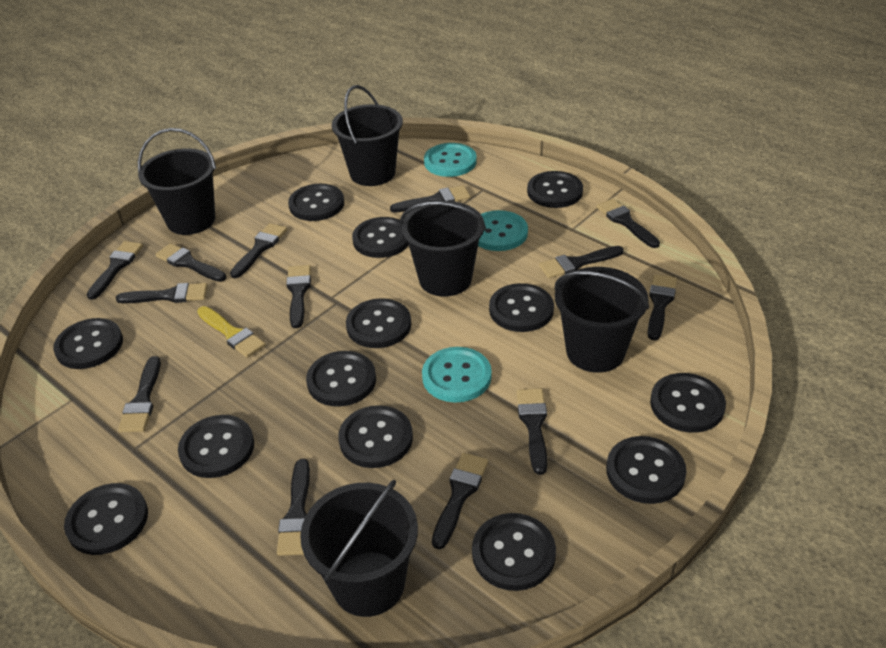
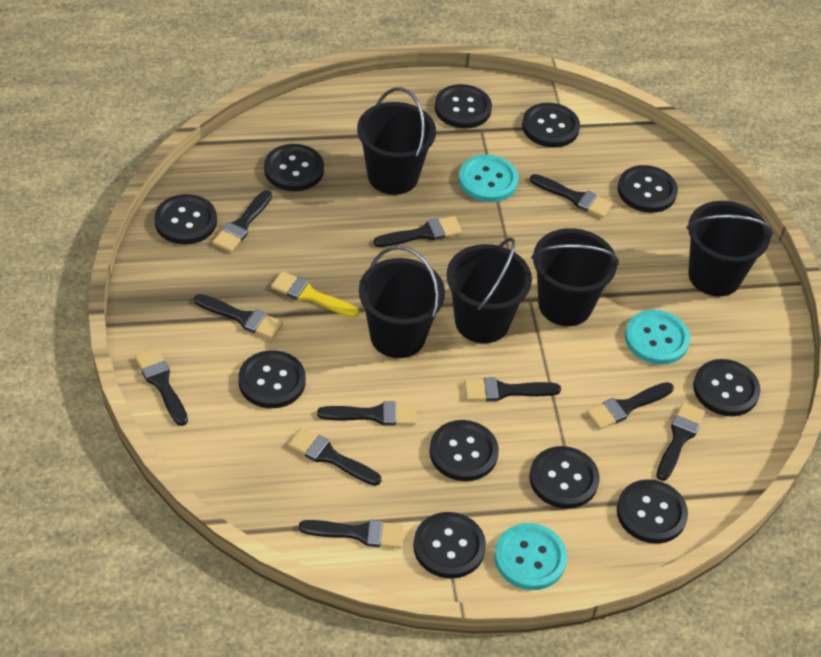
black brush: [86,241,143,300] [116,283,208,303] [118,356,161,432] [155,243,226,282] [230,223,287,278] [277,459,310,556] [286,265,311,328] [390,185,470,213] [432,453,488,549] [517,388,547,475] [539,246,624,278] [596,199,660,248] [647,274,677,340] = 13 -> [135,348,188,426] [194,294,283,339] [212,190,272,252] [288,428,382,486] [299,520,404,549] [317,401,416,426] [374,216,462,247] [464,378,561,401] [530,174,613,218] [587,382,674,429] [656,402,705,481] = 11
black button: [53,318,123,369] [64,483,148,555] [178,415,254,478] [288,184,344,221] [306,351,376,407] [338,405,413,468] [346,298,411,348] [352,217,409,258] [472,513,556,591] [489,283,554,332] [527,171,583,208] [606,436,687,504] [650,373,726,433] = 13 -> [154,194,217,244] [238,350,306,408] [264,144,324,191] [413,512,486,579] [429,420,499,481] [434,84,492,128] [522,103,580,148] [529,446,600,509] [617,479,688,544] [618,165,678,213] [693,359,761,416] = 11

